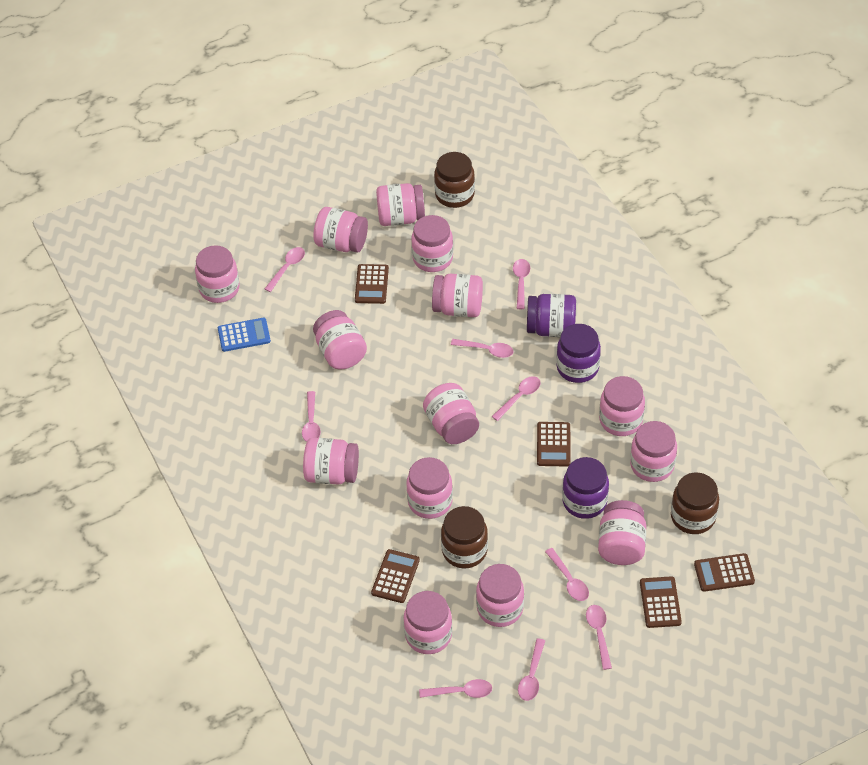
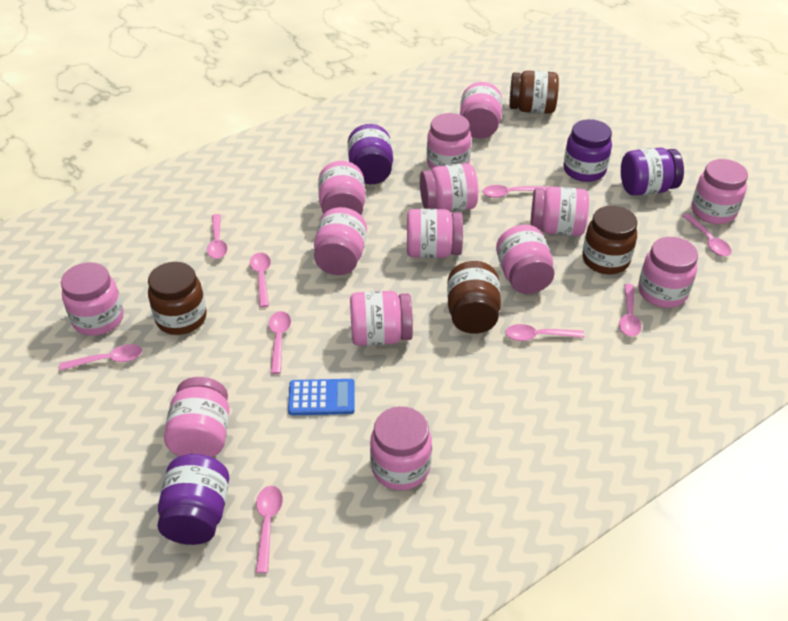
brown calculator: [355,264,389,304] [371,549,420,603] [537,422,571,467] [640,576,682,628] [694,553,755,592] = 5 -> none = 0
brown jar: [434,152,475,208] [441,506,488,568] [671,472,719,534] = 3 -> [148,262,207,335] [447,261,501,334] [509,71,559,114] [582,206,637,274] = 4
purple jar: [527,294,576,337] [556,324,601,383] [562,457,609,519] = 3 -> [157,454,229,545] [348,124,393,184] [564,119,612,182] [621,148,684,196] = 4

